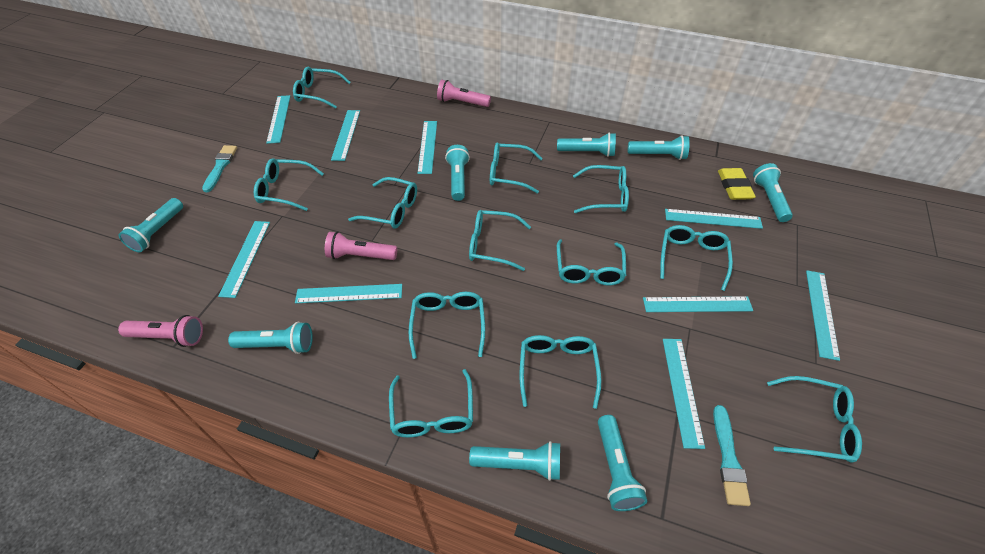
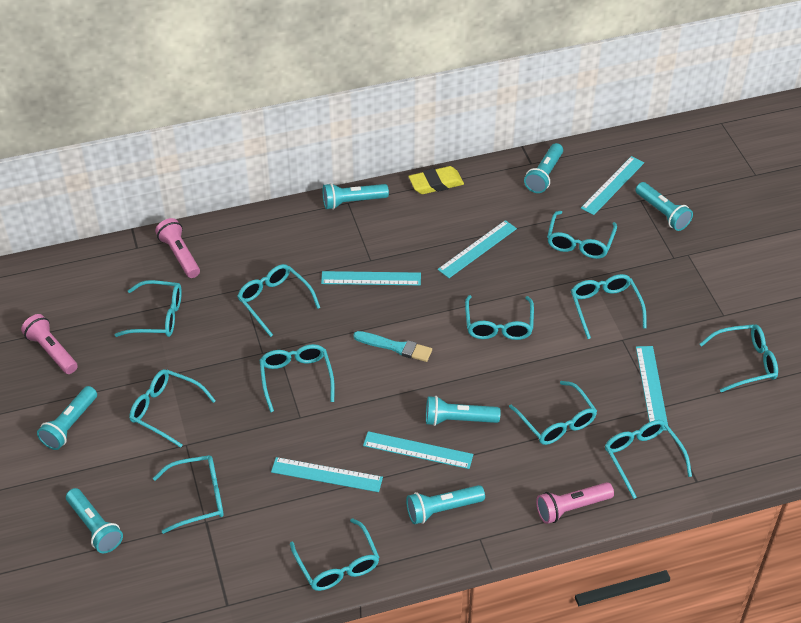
turquoise brush: [202,145,237,192] [713,405,751,506] = 2 -> [353,331,432,362] = 1
turquoise flashlight: [119,198,183,252] [228,322,313,354] [445,145,470,201] [469,441,560,481] [557,133,616,157] [598,415,647,511] [628,135,690,160] [753,163,793,222] = 8 -> [37,386,97,450] [66,488,123,553] [323,183,389,210] [406,485,485,524] [426,396,500,426] [524,143,563,193] [636,182,693,231] = 7
turquoise ruler: [218,221,270,298] [266,95,290,144] [295,284,402,304] [331,110,360,161] [417,121,437,174] [643,296,753,312] [663,339,705,449] [665,209,763,229] [806,270,840,361] = 9 -> [271,457,383,492] [321,271,421,285] [363,431,473,469] [437,220,517,278] [581,156,644,215] [636,346,668,431] = 6

